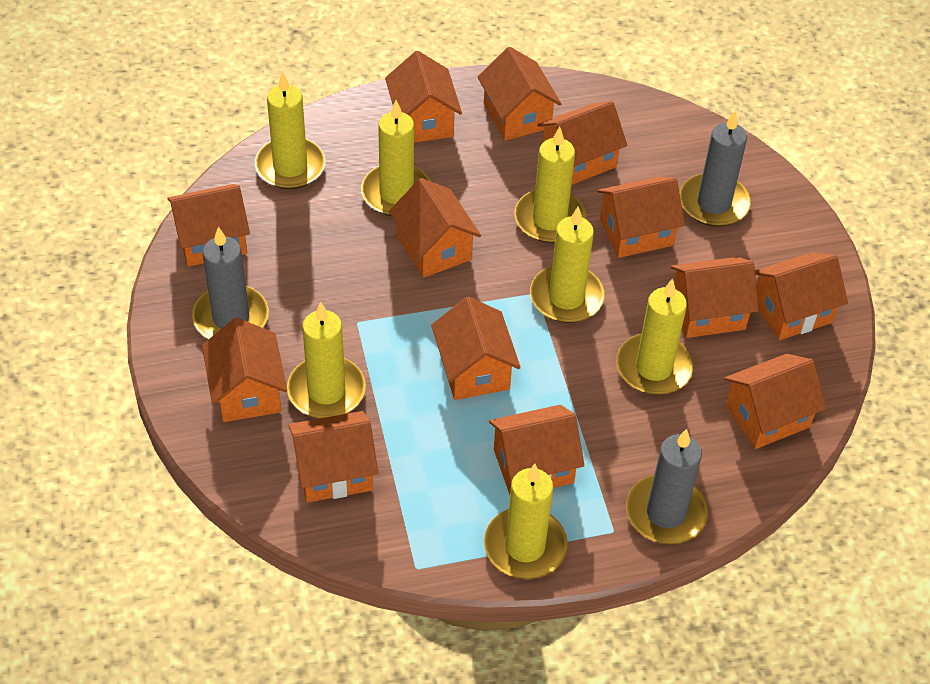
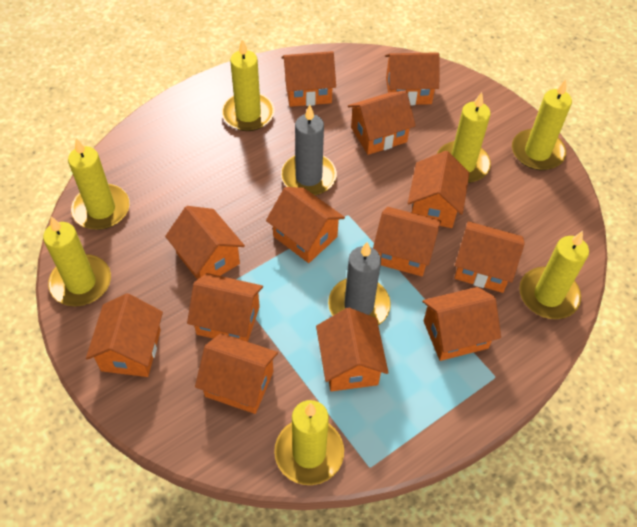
grey candle: [192,226,269,339] [626,429,708,545] [680,111,751,227] = 3 -> [281,105,337,196] [328,242,391,325] = 2

